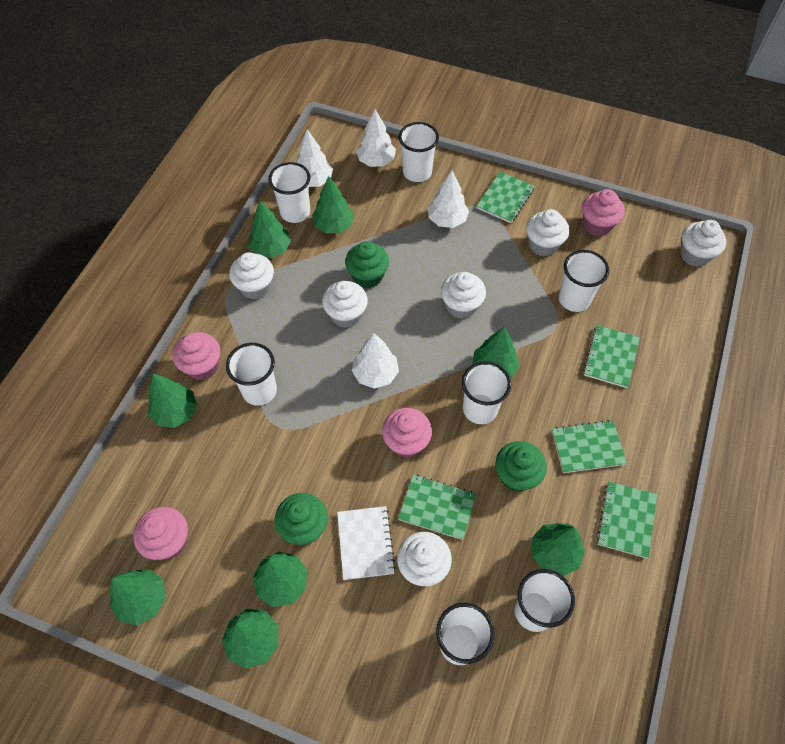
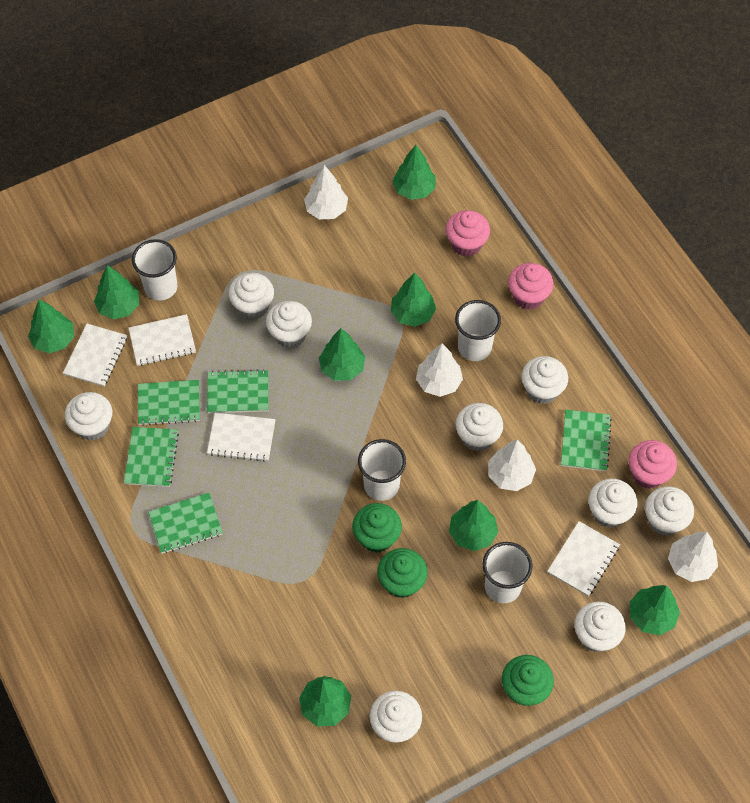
pink cupcake: [133,507,188,560] [173,332,220,380] [382,408,432,458] [582,189,625,236] = 4 -> [446,210,490,257] [508,263,554,310] [628,440,677,489] = 3
white cup: [226,343,277,406] [268,162,310,223] [399,122,439,182] [436,603,495,665] [462,361,511,424] [515,569,575,632] [559,250,609,312] = 7 -> [132,239,177,301] [358,439,406,501] [455,300,501,361] [483,542,533,603] = 4
white cupcake: [229,252,274,300] [322,281,368,328] [397,532,452,586] [441,272,486,319] [526,209,569,256] [680,220,726,267] = 6 -> [65,392,112,441] [228,273,274,320] [266,301,312,348] [370,691,422,743] [456,403,503,451] [521,356,568,404] [574,602,626,652] [588,479,637,528] [645,486,694,536] = 9
white notebook: [337,506,396,580] = 1 -> [63,324,127,386] [129,314,196,366] [207,413,276,462] [547,521,620,596] = 4

